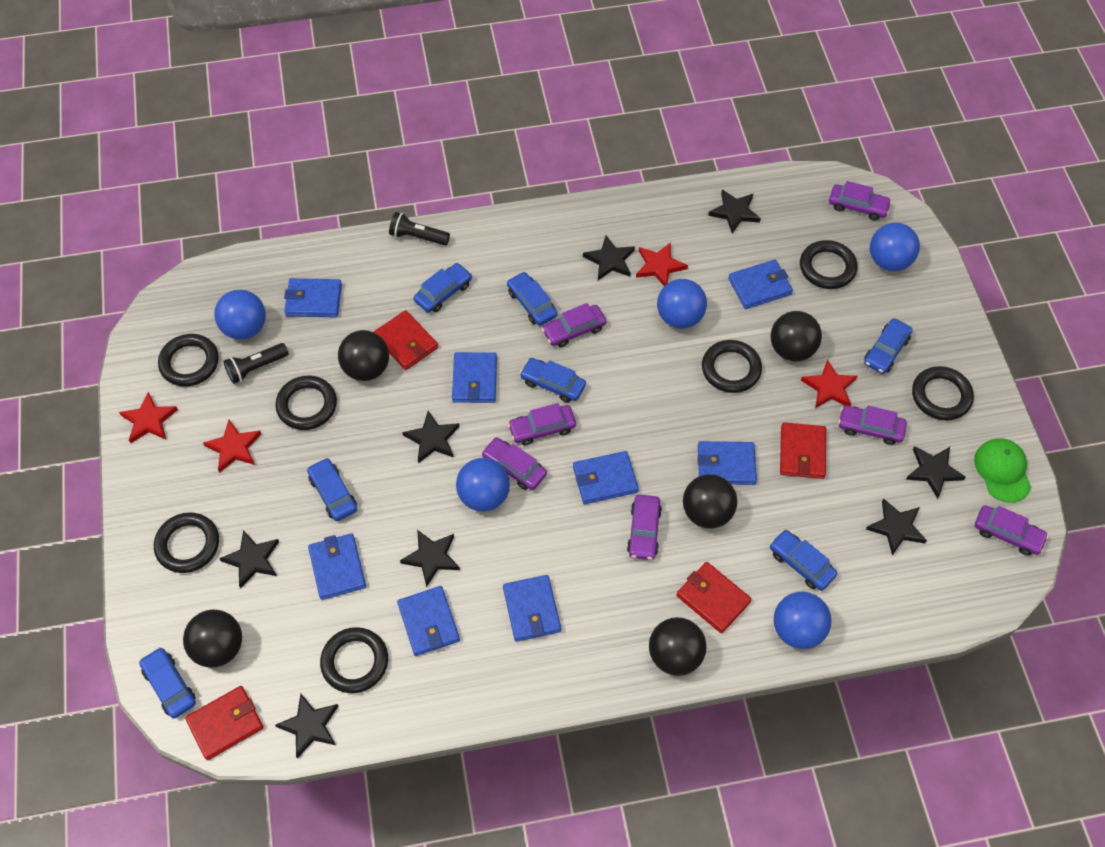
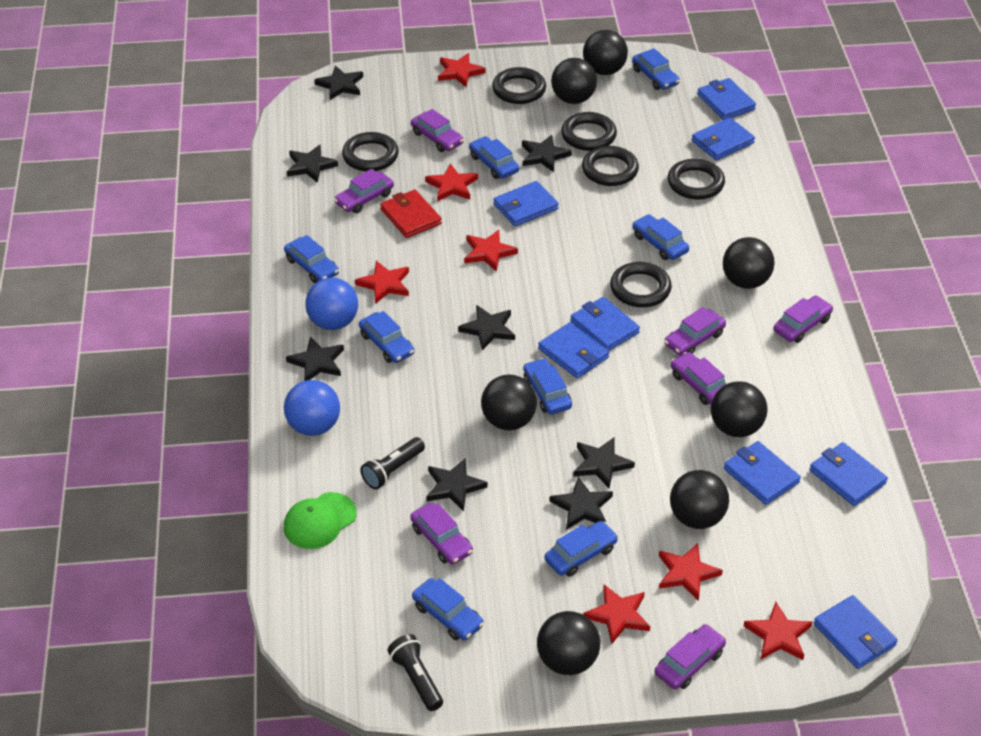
black ball: [183,610,242,668] [338,330,389,381] [649,617,707,676] [683,474,737,529] [770,311,822,361] = 5 -> [481,374,537,430] [537,611,600,675] [551,58,597,104] [583,30,628,75] [670,470,729,529] [711,381,767,437] [723,237,775,289] = 7
black ring: [154,512,219,573] [158,334,219,386] [275,376,337,430] [320,627,388,693] [702,340,762,393] [800,240,857,289] [912,366,974,421] = 7 -> [342,132,399,171] [492,67,546,104] [561,112,617,151] [582,146,639,186] [610,262,672,307] [668,159,725,200] = 6
blue ball: [214,290,266,340] [456,458,510,511] [657,279,707,329] [774,592,831,649] [870,223,920,271] = 5 -> [284,380,340,436] [305,278,358,330] = 2
blue car: [139,647,196,719] [307,458,357,521] [414,263,472,313] [507,272,557,326] [520,358,586,402] [770,530,837,591] [864,318,912,374] = 7 -> [284,235,339,283] [359,311,415,363] [412,578,484,641] [469,136,519,179] [524,358,572,415] [545,521,618,577] [632,48,680,90] [633,214,689,260] = 8
red star: [119,392,178,443] [203,420,261,473] [636,242,688,286] [801,359,857,408] = 4 -> [355,261,409,304] [425,164,478,201] [438,53,486,87] [464,230,518,272] [583,585,650,644] [659,543,723,601] [744,602,812,660] = 7
red wallet: [185,686,264,760] [374,310,438,370] [676,562,752,633] [780,422,826,479] = 4 -> [380,190,442,238] = 1

